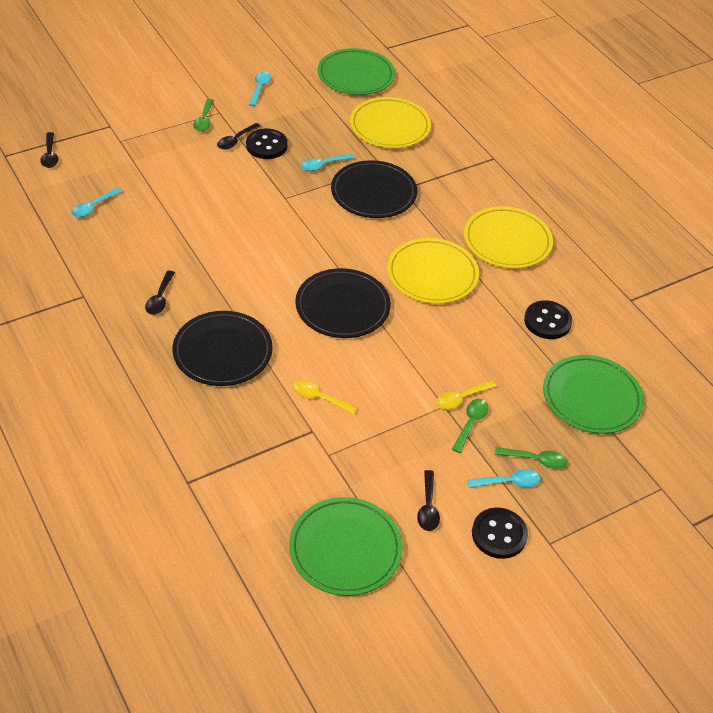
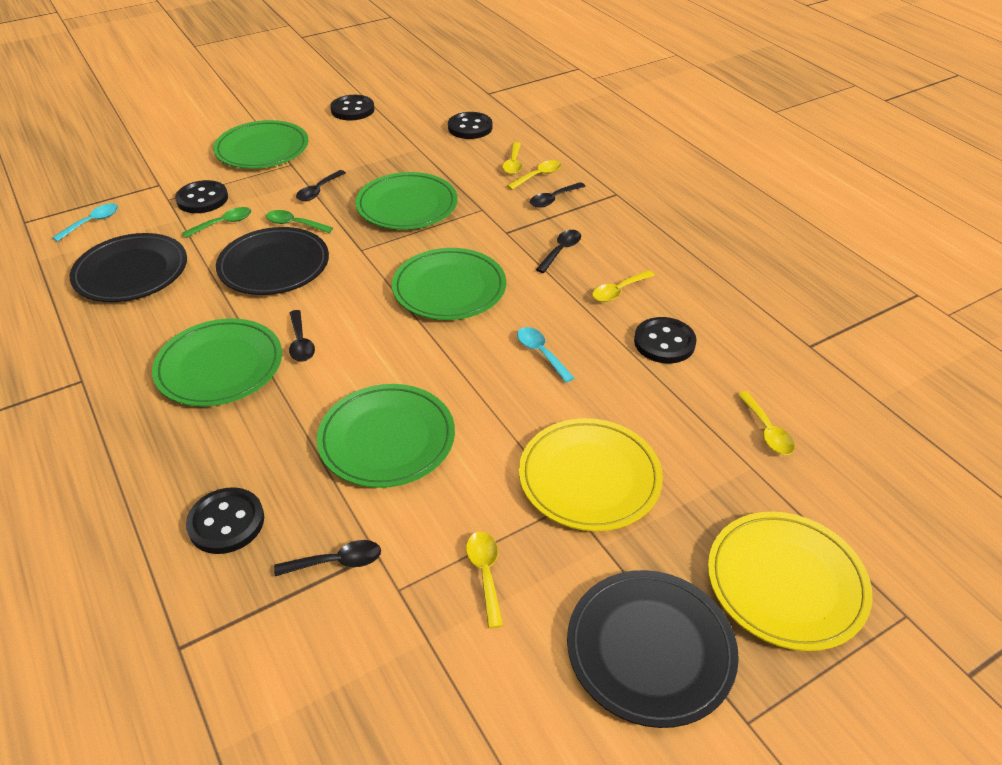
black button: [246,129,288,159] [472,507,528,559] [524,300,572,339] = 3 -> [175,180,228,213] [186,487,264,554] [330,95,374,121] [448,112,492,139] [634,317,696,363] = 5
black spoon: [40,132,58,168] [145,270,175,315] [217,123,261,150] [417,470,440,531] = 4 -> [274,540,381,576] [289,310,315,362] [296,170,346,201] [530,182,586,208] [536,230,581,273] = 5
green plate: [289,497,403,596] [318,48,395,95] [543,355,644,434] = 3 -> [152,319,282,406] [213,120,308,169] [317,384,455,488] [355,172,458,230] [392,248,506,320] = 5
green spoon: [193,99,214,132] [452,399,488,453] [495,447,567,469] = 3 -> [182,207,251,238] [266,210,333,233] = 2
turquoise spoon: [71,188,123,218] [249,71,271,106] [301,153,355,171] [468,469,540,488] = 4 -> [52,203,118,242] [517,327,574,383] = 2
yellow plate: [350,97,431,148] [387,238,479,304] [464,206,553,269] = 3 -> [519,418,663,531] [708,512,873,651] = 2
yellow spoon: [292,380,357,415] [436,380,496,410] = 2 -> [466,532,503,628] [503,142,522,174] [507,160,561,190] [592,270,655,302] [737,391,795,455] = 5

